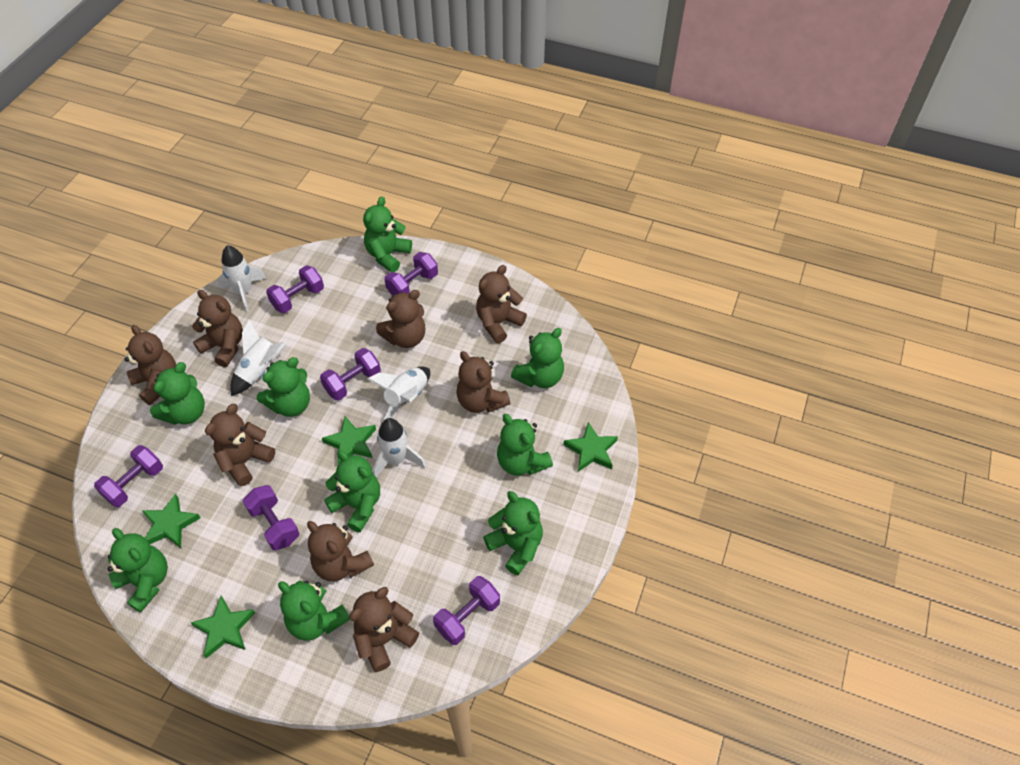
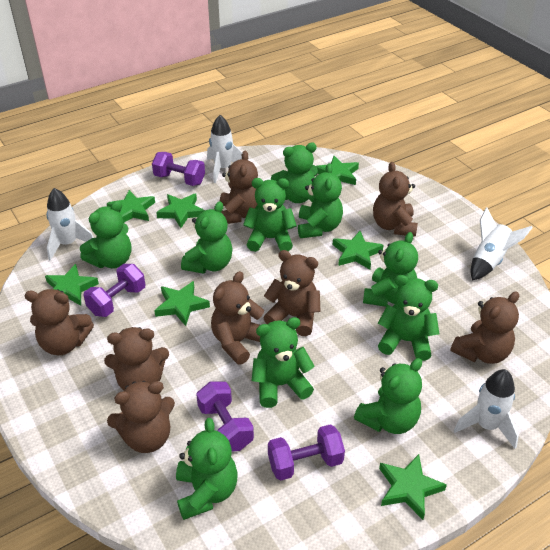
green star: [142,494,201,548] [191,596,255,658] [322,416,376,464] [563,422,618,472] = 4 -> [45,264,99,306] [107,190,155,223] [154,281,210,326] [156,193,205,228] [316,156,359,185] [333,231,384,269] [379,454,447,520] = 7
green teddy bear: [108,528,168,612] [150,362,205,425] [257,357,310,417] [278,581,350,641] [324,450,380,532] [363,197,412,272] [483,491,543,575] [497,414,553,476] [511,328,564,388] = 9 -> [80,201,131,268] [176,418,238,520] [181,201,233,274] [243,178,297,252] [252,317,314,408] [271,142,318,203] [298,163,343,238] [354,358,422,434] [363,232,418,307] [378,275,439,361] = 10
purple dumbbell: [94,445,163,507] [243,485,300,550] [266,265,324,313] [320,348,381,400] [384,252,438,295] [433,576,500,645] = 6 -> [83,264,145,317] [152,152,205,186] [196,381,254,451] [268,424,345,481] = 4

